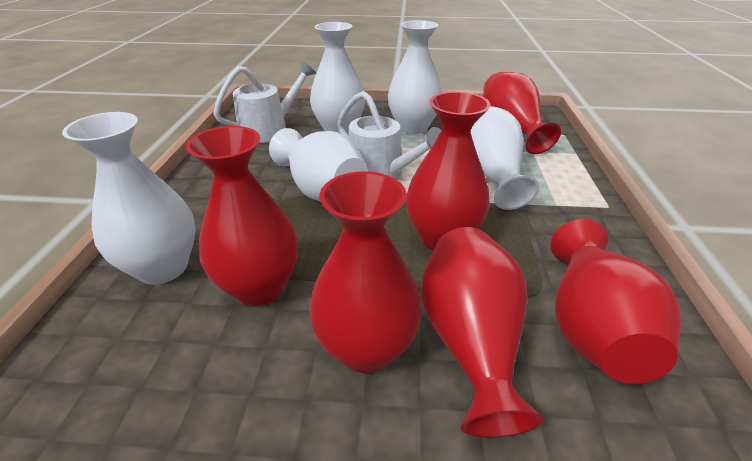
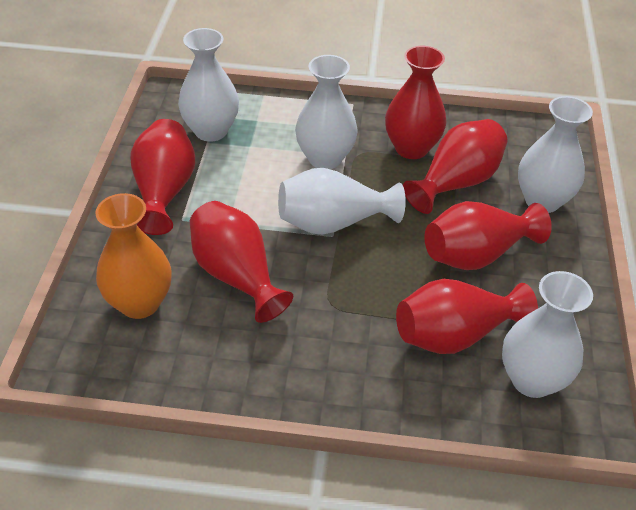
orange vase: none = 0 -> [95,193,172,319] = 1
white watering can: [213,61,316,143] [337,91,441,180] = 2 -> none = 0

